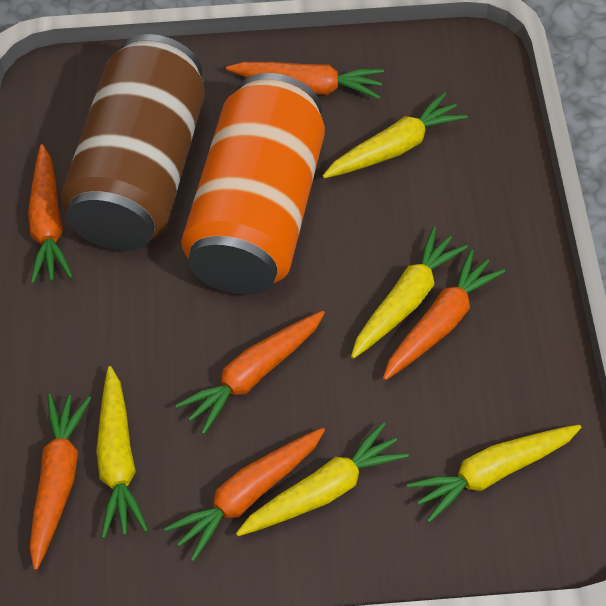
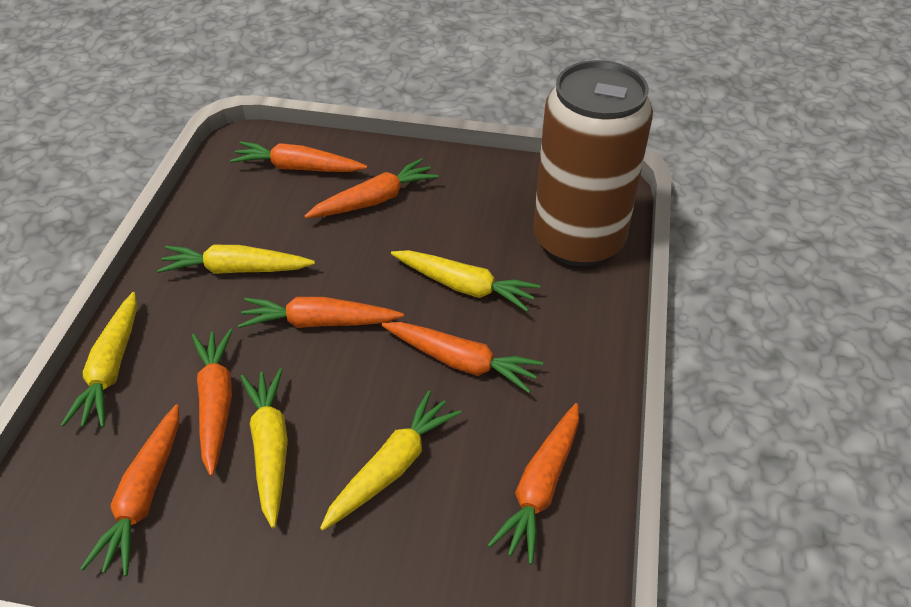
orange can: [181,73,325,295] = 1 -> none = 0
orange carrot: [28,144,73,284] [29,394,91,570] [164,428,325,561] [175,311,325,434] [226,62,384,99] [383,249,505,381] = 6 -> [80,404,179,576] [192,329,232,476] [230,141,367,172] [238,297,404,328] [304,158,439,218] [382,322,543,393] [488,403,579,565] = 7

